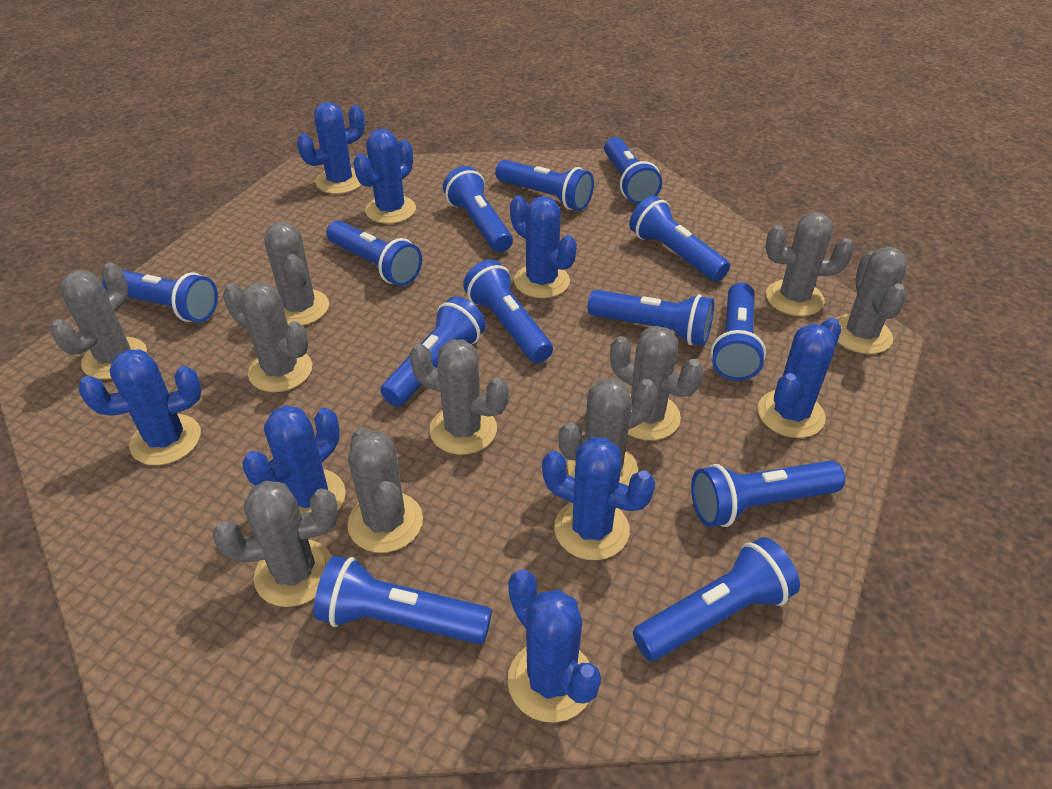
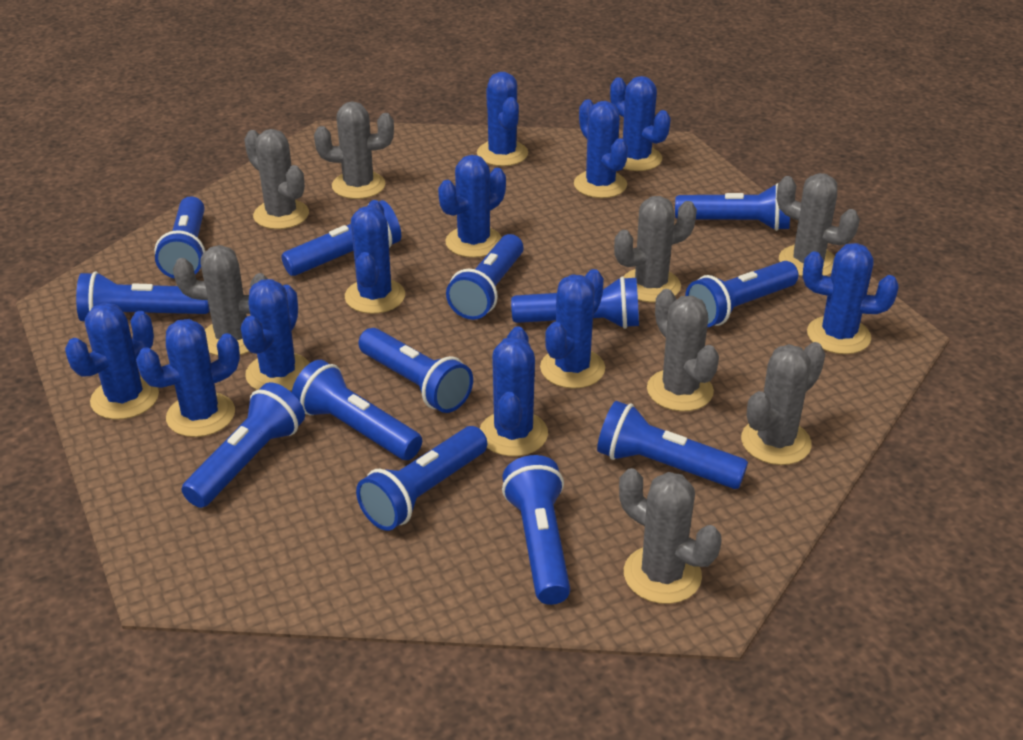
blue cactus: [79,349,201,465] [242,405,346,514] [297,102,365,194] [353,129,416,224] [507,570,601,723] [510,196,577,298] [542,437,655,560] [757,318,841,438] = 8 -> [65,303,159,420] [136,319,240,437] [241,279,310,391] [345,200,405,314] [438,155,506,258] [477,72,528,166] [480,326,548,457] [540,269,605,389] [574,100,628,198] [610,76,671,171] [803,243,899,354] = 11
grey cactus: [50,263,147,379] [213,481,338,607] [223,282,312,392] [264,222,329,326] [347,428,423,553] [409,339,509,455] [559,378,657,486] [610,326,704,440] [765,212,854,316] [836,247,907,354] = 10 -> [173,245,268,356] [244,129,309,229] [314,101,394,199] [614,196,697,303] [619,468,721,604] [647,289,719,412] [741,342,825,465] [777,173,860,277] = 8

